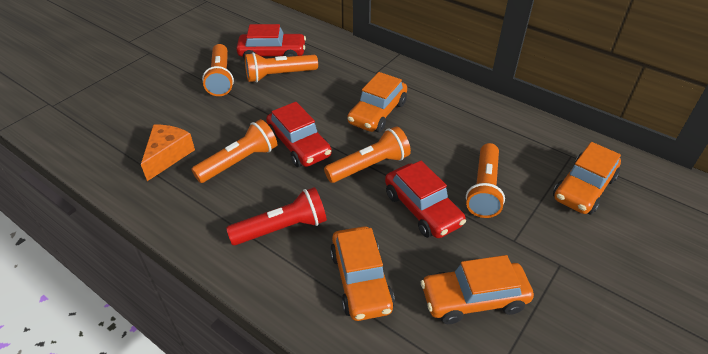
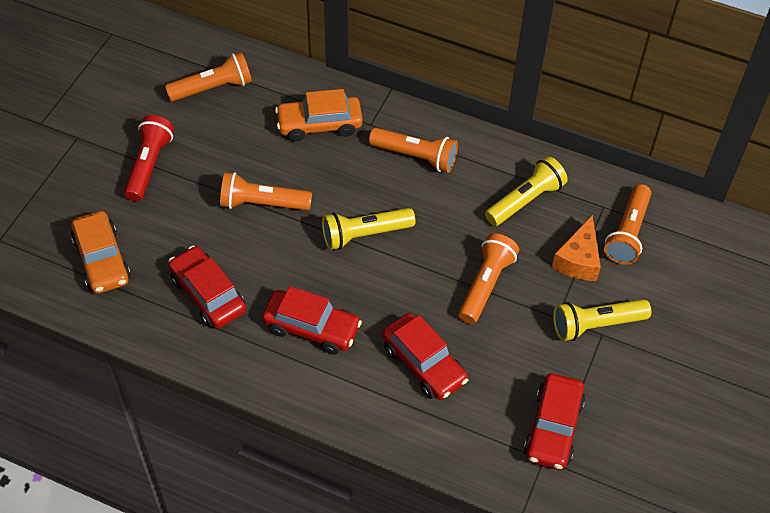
orange car: [330,226,395,321] [347,72,407,132] [421,255,534,324] [553,142,621,215] = 4 -> [71,211,131,294] [275,89,363,142] = 2
red car: [236,24,306,60] [266,102,332,167] [385,161,466,238] = 3 -> [168,246,246,328] [262,286,362,355] [382,314,468,400] [524,373,585,470] = 4
yellow flashlight: none = 0 -> [322,208,416,250] [485,156,568,226] [553,299,651,341] = 3

